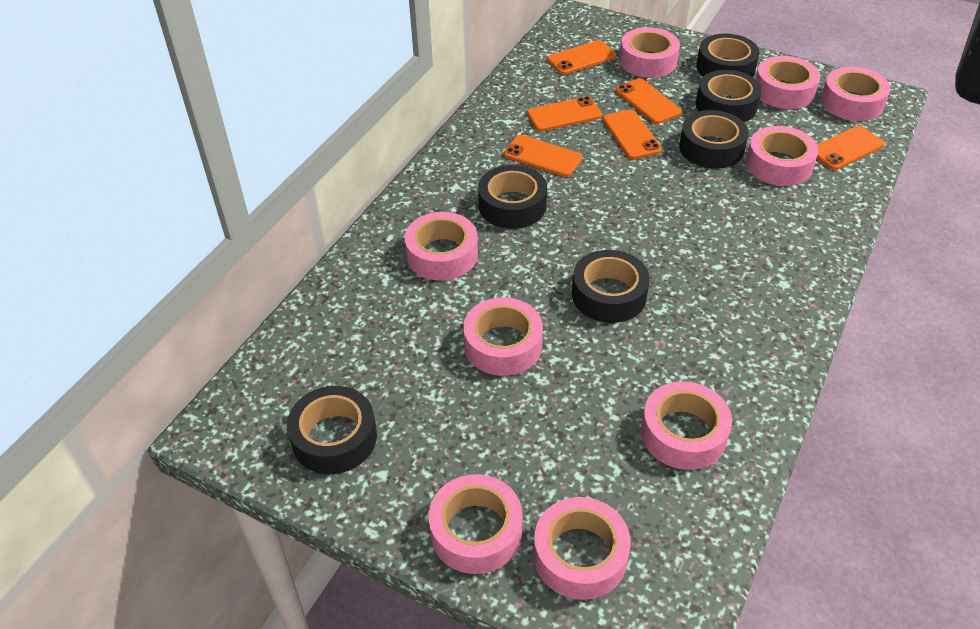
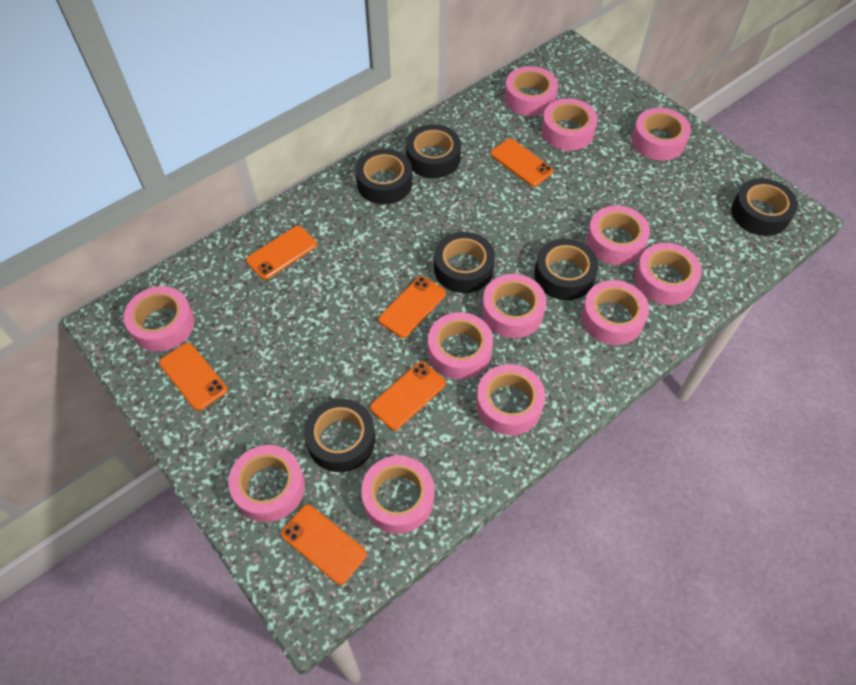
pink tape: [405,212,478,280] [428,474,523,574] [463,297,543,376] [533,497,631,600] [619,27,680,78] [641,381,732,470] [746,126,818,186] [756,56,820,109] [821,67,890,121] = 9 -> [124,286,194,351] [228,445,305,522] [361,456,434,534] [428,312,493,379] [476,364,545,435] [482,274,546,338] [504,66,558,116] [541,98,598,151] [581,280,649,345] [586,206,650,265] [632,108,691,160] [634,243,702,305] = 12

